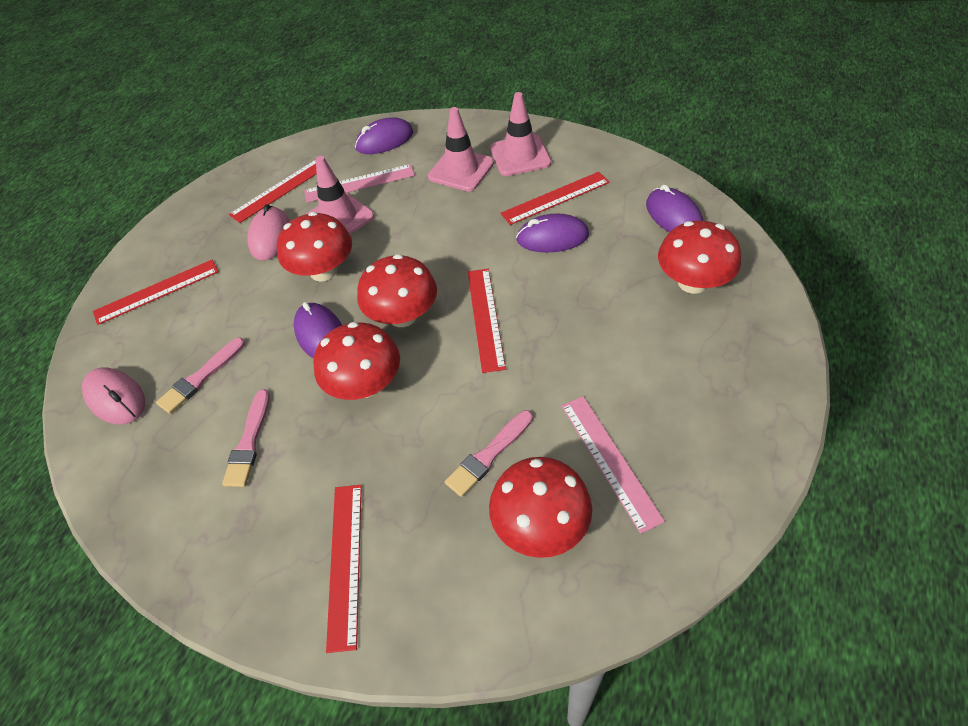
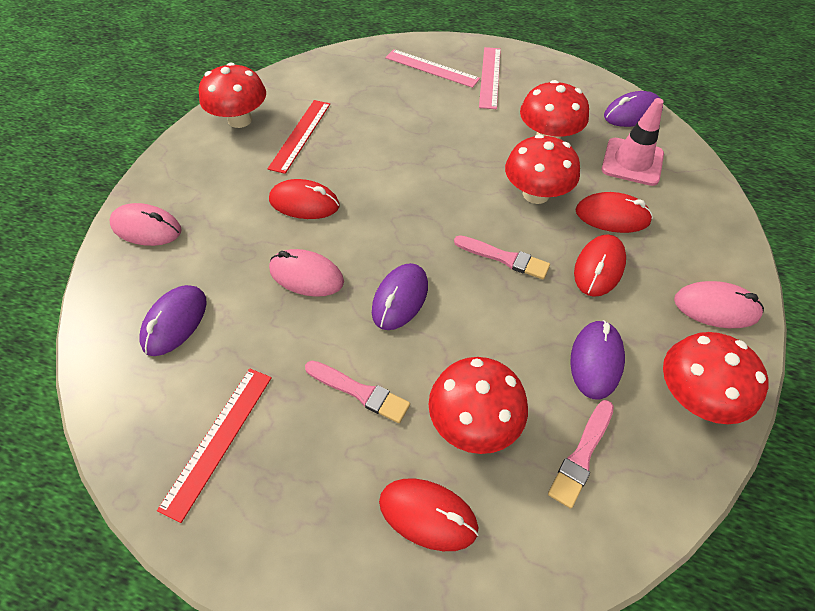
pink mouse: [82,368,145,424] [247,204,290,261] = 2 -> [109,203,182,246] [269,249,344,297] [674,281,764,328] = 3
pink traffic cone: [306,156,374,234] [428,107,494,191] [490,92,551,176] = 3 -> [602,98,664,186] = 1
red mouse: none = 0 -> [269,179,340,219] [379,478,479,551] [574,234,626,297] [575,192,653,233] = 4
red ruler: [93,260,219,325] [229,160,317,223] [326,485,362,653] [468,269,506,373] [500,172,610,225] = 5 -> [157,369,272,523] [267,100,330,174] = 2

